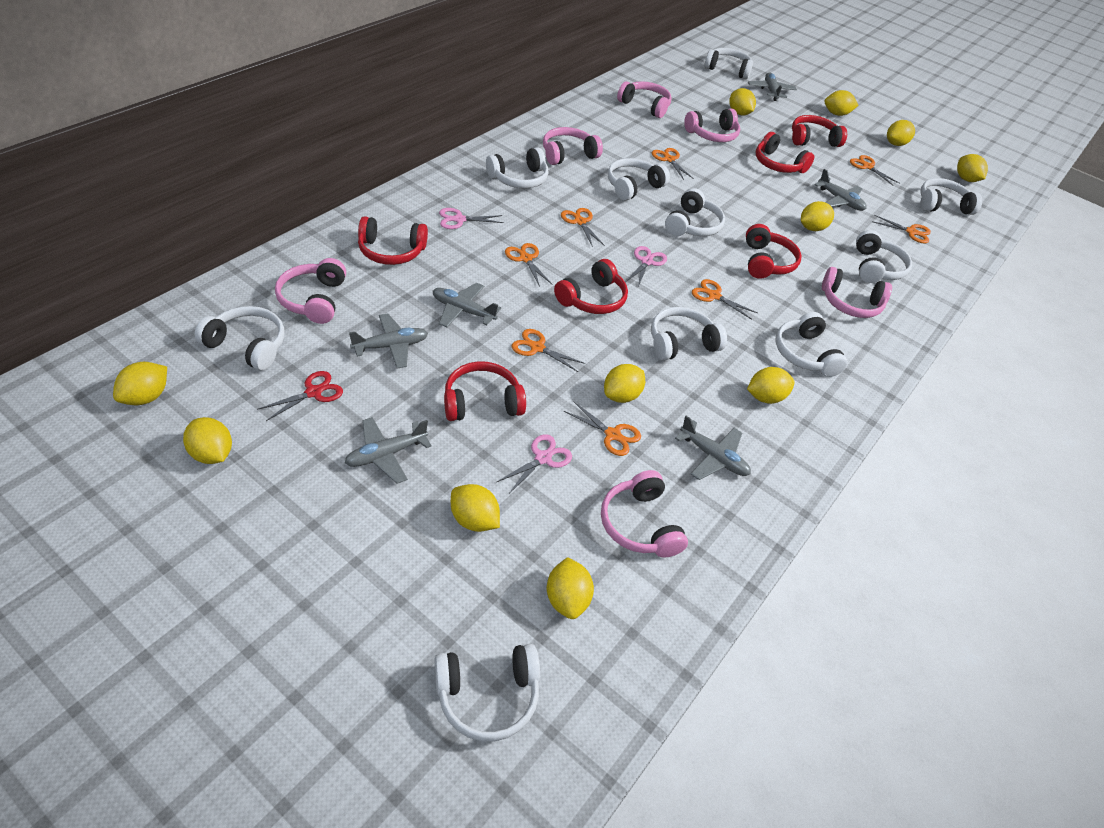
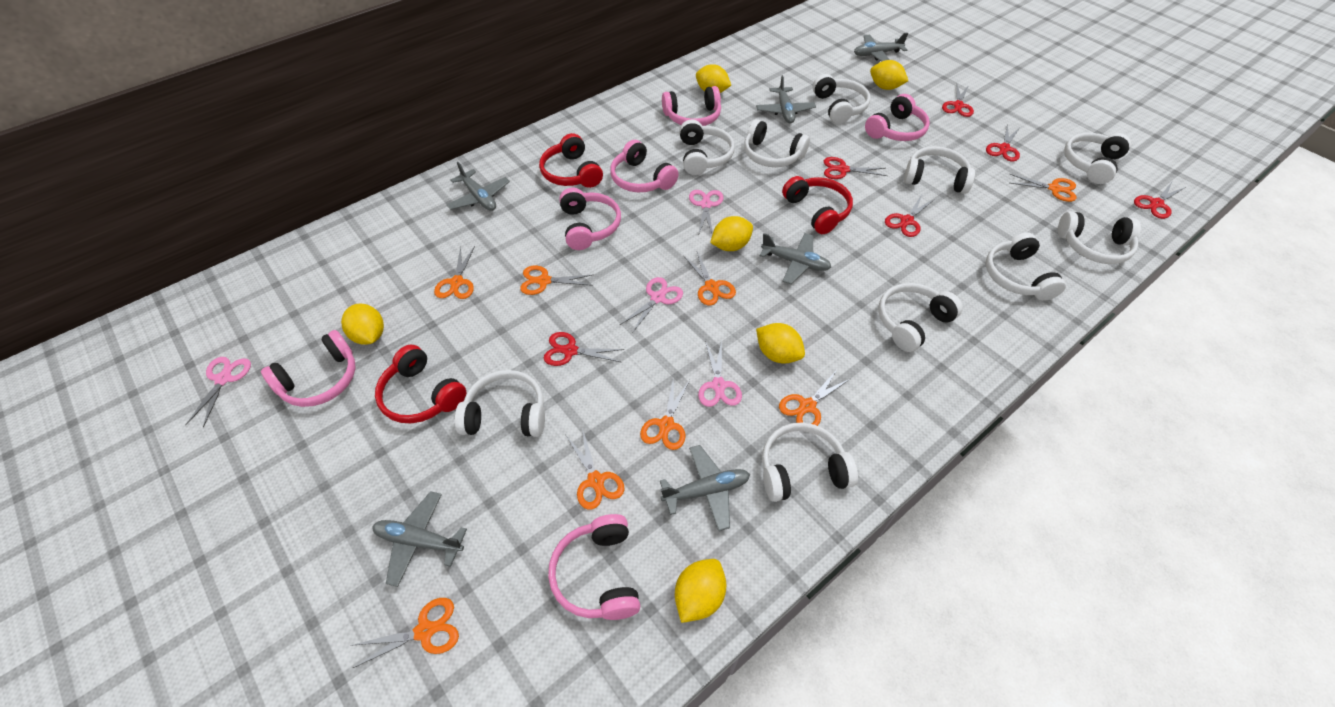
pink scissors: [439,208,504,229] [497,434,572,494] [626,246,667,287] = 3 -> [185,357,251,428] [620,277,683,333] [689,190,724,234] [698,340,742,407] = 4
red headphones: [358,216,428,265] [444,361,526,421] [554,259,628,314] [746,224,802,279] [756,132,814,173] [792,115,847,147] = 6 -> [375,345,467,423] [539,133,603,188] [782,176,853,234] = 3
red scissors: [257,371,343,421] = 1 -> [544,332,625,366] [824,157,887,179] [885,195,935,237] [942,84,974,117] [986,124,1020,162] [1134,182,1186,219] = 6
yellow lemon: [113,362,167,405] [183,417,232,464] [451,484,500,532] [547,557,594,619] [604,364,645,403] [729,88,756,115] [747,367,795,404] [801,201,834,231] [825,90,859,116] [887,120,915,146] [957,154,988,182] = 11 -> [341,304,384,345] [675,559,726,623] [696,64,731,93] [710,216,753,251] [756,323,805,364] [870,60,908,90] = 6

